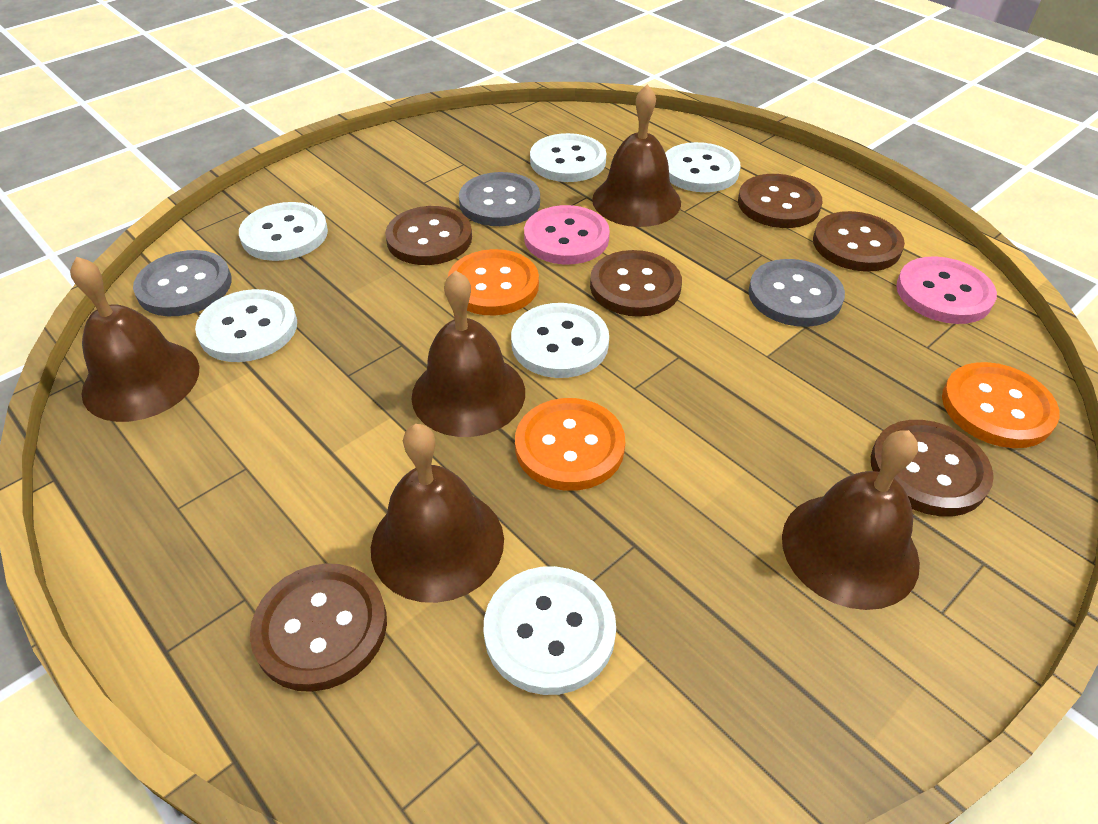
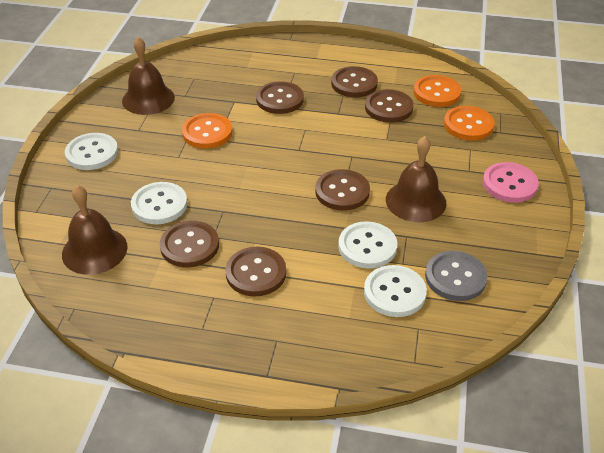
brown bell: [70,256,199,422] [371,424,504,603] [412,270,525,437] [592,84,681,227] [782,430,920,610] = 5 -> [62,185,128,275] [122,37,175,115] [386,136,446,222] = 3
grey button: [133,250,232,316] [459,172,540,226] [748,259,845,327] = 3 -> [425,251,488,301] = 1
pink button: [524,205,610,264] [896,256,997,324] = 2 -> [483,162,539,203] = 1
white button: [195,289,297,362] [239,202,328,261] [484,566,616,695] [511,303,609,378] [530,133,606,182] [665,142,741,192] = 6 -> [65,133,118,170] [131,182,188,224] [338,221,397,269] [364,265,427,317] = 4

